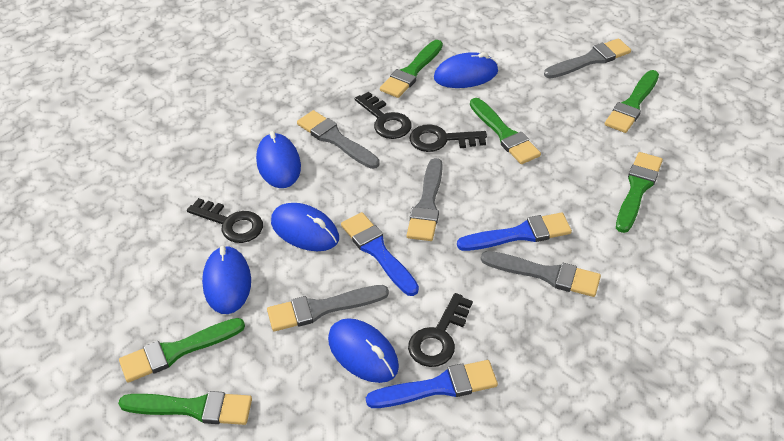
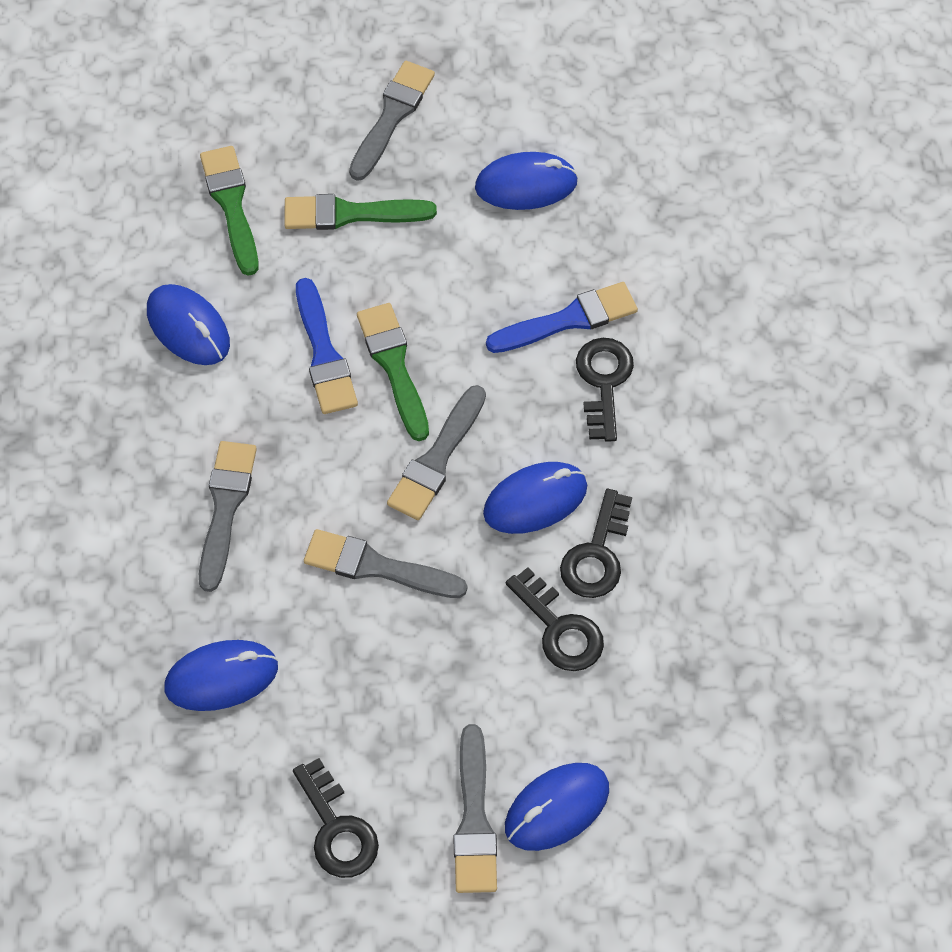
blue brush: [341,212,419,296] [366,360,498,408] [457,213,572,251] = 3 -> [296,278,358,414] [486,282,638,353] = 2
green brush: [118,391,252,425] [119,318,245,383] [380,40,443,98] [470,98,541,164] [605,70,659,133] [616,152,663,233] = 6 -> [200,146,259,276] [284,194,437,230] [357,303,429,441] = 3

